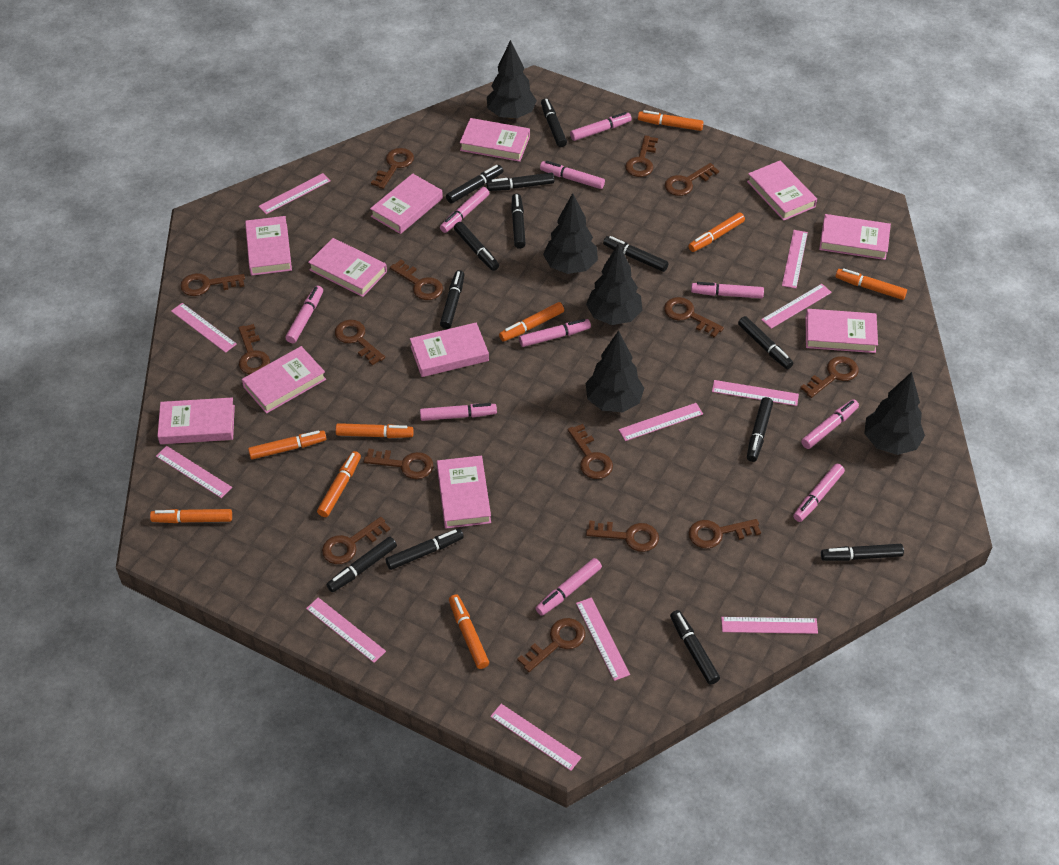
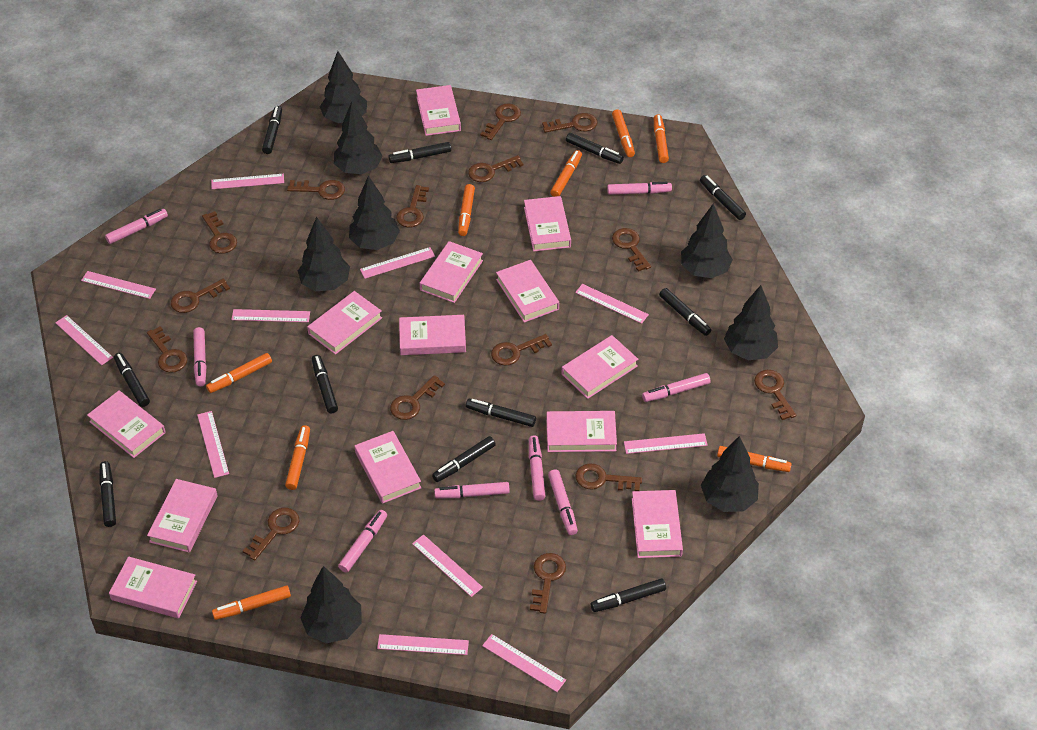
black marker: [327,537,397,592] [386,529,464,570] [440,270,464,329] [446,165,503,203] [454,222,499,271] [486,173,554,191] [511,193,526,249] [541,98,567,147] [603,236,669,272] [670,610,720,685] [738,316,793,369] [747,397,773,462] [821,544,904,561] = 13 -> [100,461,116,527] [114,353,150,407] [262,106,282,154] [312,355,338,413] [389,142,451,163] [432,436,496,482] [466,399,536,427] [566,133,624,164] [591,579,666,612] [659,288,711,336] [700,175,746,220] = 11
black tree: [487,40,537,119] [543,193,598,274] [586,243,642,325] [586,330,644,412] [864,372,925,455] = 5 -> [298,217,350,291] [300,566,361,643] [320,51,367,123] [334,101,383,174] [349,176,400,250] [681,204,733,278] [701,436,759,512] [724,285,778,360] = 8
orange marker: [150,509,232,523] [248,430,327,459] [317,451,361,517] [336,423,414,438] [449,595,489,669] [499,302,564,342] [638,110,704,131] [688,212,745,252] [835,268,907,300] = 9 -> [206,353,272,393] [212,586,291,620] [285,425,310,490] [458,184,475,236] [550,150,582,197] [612,109,635,157] [654,114,669,163] [717,446,792,472] = 8
pink book: [157,397,235,444] [242,346,326,414] [245,216,292,276] [308,238,387,297] [370,173,443,234] [410,323,489,377] [437,456,491,528] [460,118,530,162] [747,161,817,221] [805,309,878,353] [819,214,891,260] = 11 -> [87,391,166,458] [109,557,197,618] [147,479,218,553] [307,291,382,355] [354,431,421,504] [399,315,466,355] [416,85,461,136] [420,241,483,303] [496,260,559,323] [524,196,571,252] [547,411,617,452] [562,335,638,399] [632,490,683,558] = 13
pink marker: [285,286,323,343] [420,403,497,421] [440,187,489,233] [519,319,591,347] [536,558,602,616] [540,161,605,189] [570,112,632,141] [691,282,764,299] [793,464,845,522] [801,399,859,449] = 10 -> [105,209,168,244] [193,327,207,386] [338,510,387,573] [434,482,510,498] [529,435,545,501] [548,469,578,535] [607,182,672,195] [642,373,710,402] = 8

